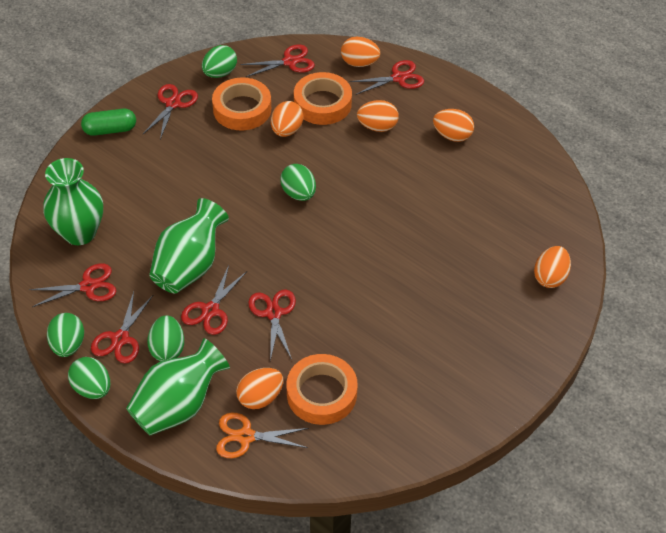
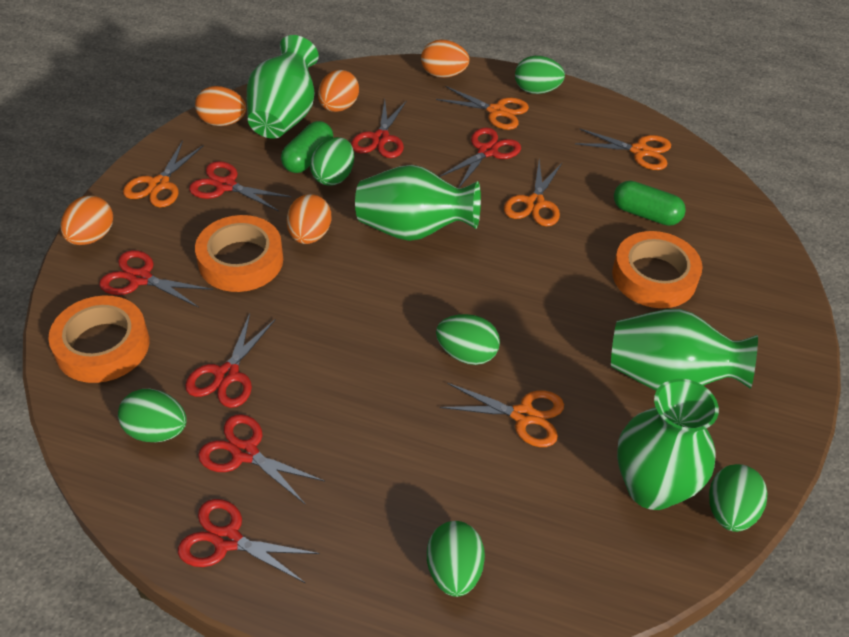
green capsule: [81,109,136,136] = 1 -> [281,121,333,173] [614,181,686,226] = 2
green egg: [47,313,84,357] [68,357,110,399] [147,315,184,361] [202,45,237,78] [280,164,316,201] = 5 -> [118,389,186,442] [310,137,354,186] [427,521,485,597] [436,314,500,365] [515,56,565,94] [709,464,767,532] = 6
green vase: [43,158,103,245] [126,338,230,435] [149,198,229,294] = 3 -> [247,35,319,139] [355,165,481,241] [611,309,758,390] [617,379,719,510] = 4
orange egg: [236,368,283,409] [271,101,303,137] [341,37,380,67] [357,100,399,132] [433,109,474,142] [534,246,571,288] = 6 -> [60,195,113,245] [195,86,247,126] [287,194,331,244] [318,70,359,112] [421,40,469,78] = 5
orange scissors: [216,413,309,458] = 1 -> [123,140,204,207] [436,86,529,130] [440,383,564,447] [504,160,563,226] [575,129,671,170] = 5

